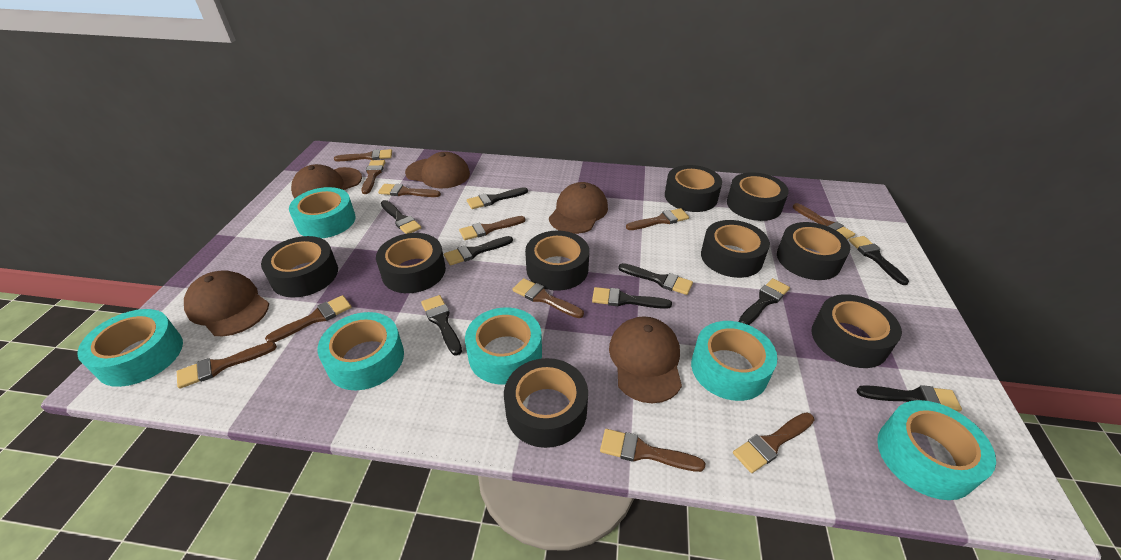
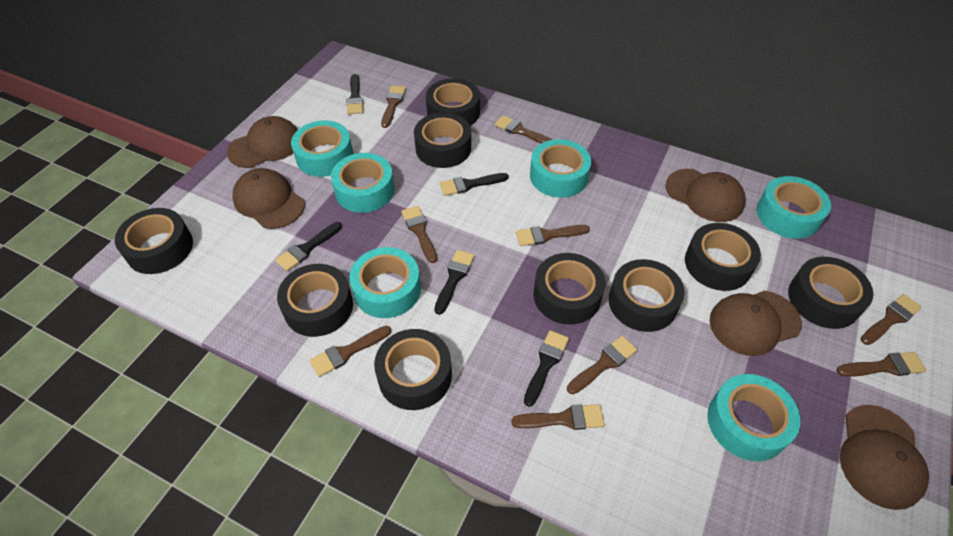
black brush: [381,200,421,234] [421,295,462,355] [444,236,513,266] [467,187,528,209] [592,287,672,309] [618,263,693,295] [739,278,790,325] [849,236,909,285] [856,385,962,412] = 9 -> [275,222,342,271] [346,74,364,114] [434,250,475,315] [440,173,509,196] [524,330,569,407] = 5
brown brush: [177,342,277,389] [265,295,352,343] [334,149,392,161] [362,160,385,194] [378,184,441,197] [459,216,525,240] [512,278,584,318] [600,429,705,472] [626,208,689,230] [733,412,815,473] [793,203,855,239] = 11 -> [309,326,391,377] [381,85,406,128] [401,206,437,263] [495,115,553,143] [511,404,605,430] [516,225,590,246] [567,336,637,394] [836,352,926,377] [861,294,922,345] = 9

